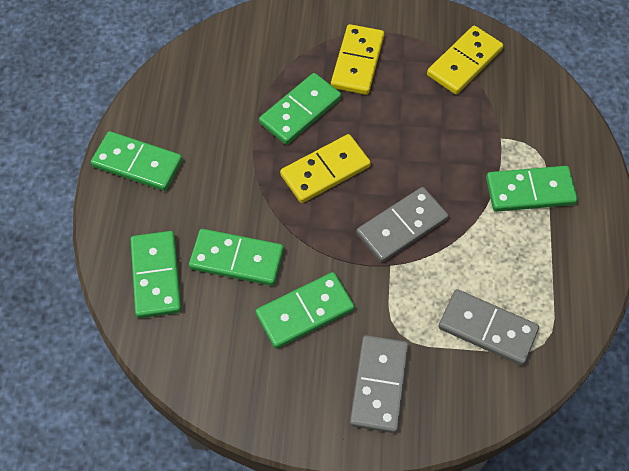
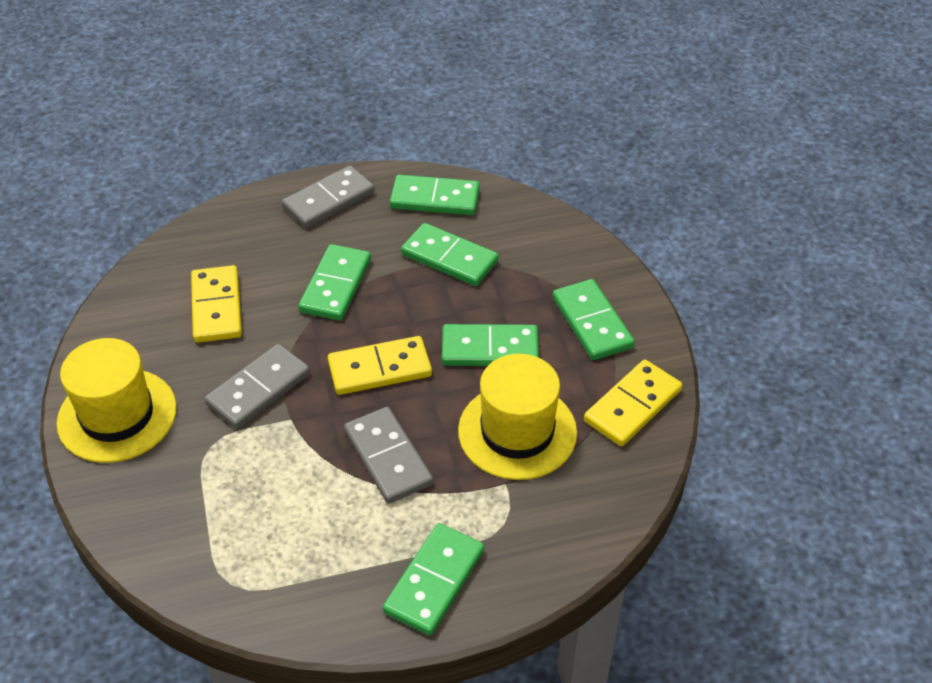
yellow hat: none = 0 -> [57,338,177,463] [458,354,577,480] = 2

